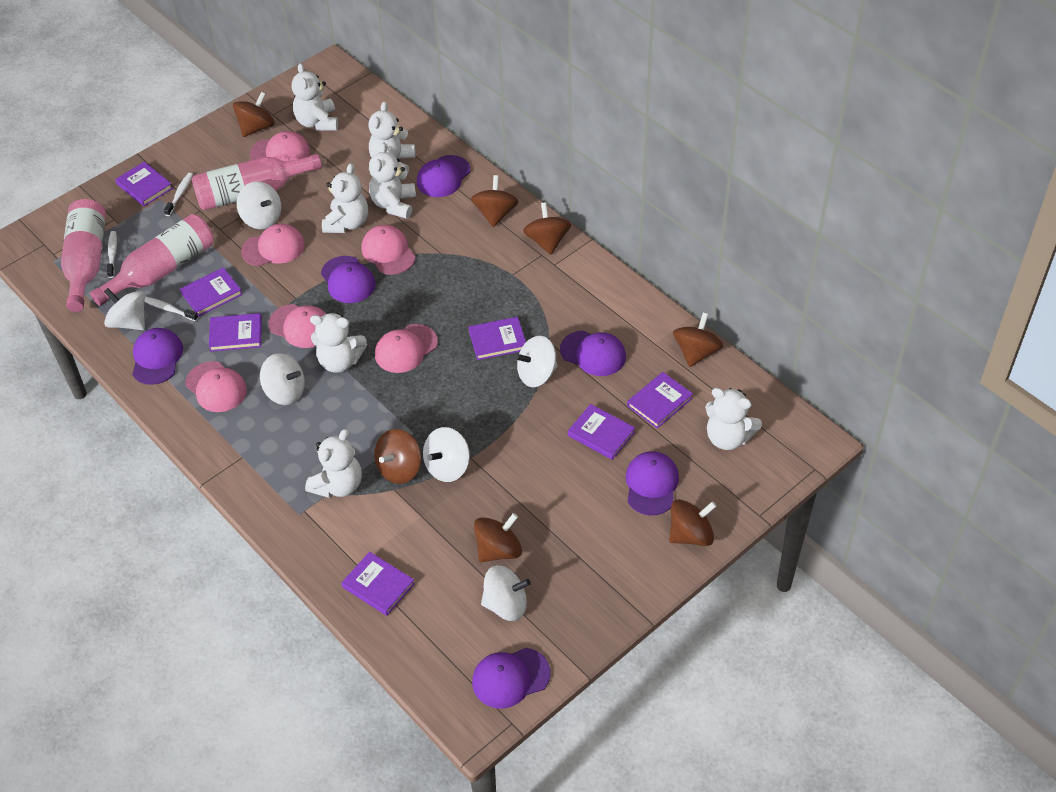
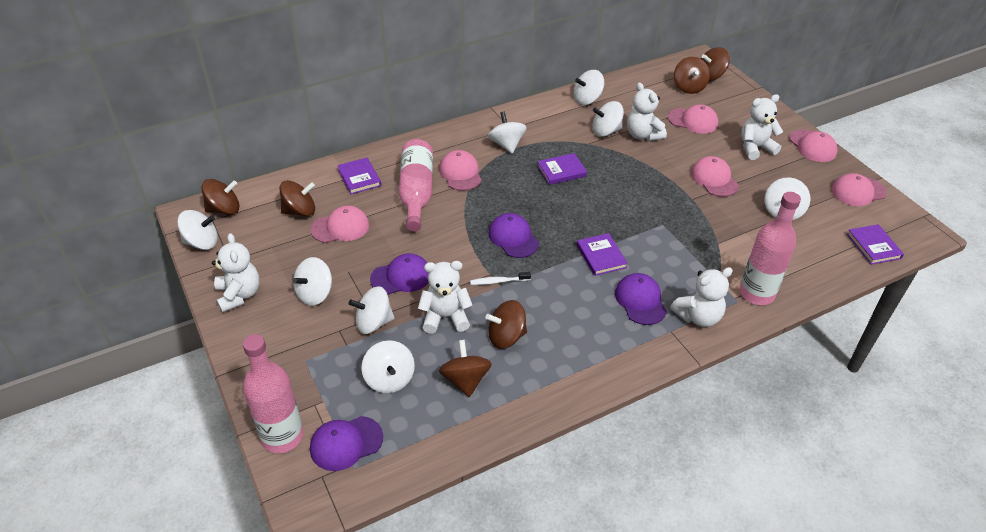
brown spinning top: [233,92,275,137] [374,429,422,484] [471,175,519,227] [474,513,522,562] [523,202,571,255] [669,499,716,546] [673,313,723,367] = 7 -> [201,179,239,215] [280,180,315,216] [439,340,492,397] [485,300,527,349] [674,57,710,94] [701,47,730,81] = 6
purple book: [115,162,173,206] [180,267,243,316] [209,313,262,352] [341,552,415,616] [469,317,526,360] [568,404,635,460] [627,372,693,429] = 7 -> [337,158,381,194] [537,153,587,185] [577,233,628,276] [847,224,904,265] = 4
purple cap: [132,328,183,385] [321,256,376,303] [417,155,471,197] [472,648,551,708] [560,330,626,376] [626,451,679,515] = 6 -> [310,416,383,471] [370,253,429,295] [488,213,539,258] [615,273,667,325] = 4
white spinning top: [104,288,145,330] [237,181,281,229] [260,353,305,405] [423,427,470,482] [481,565,531,621] [515,336,558,387] = 6 -> [177,210,218,250] [293,257,332,306] [348,286,394,334] [361,340,415,393] [488,111,527,153] [573,70,604,105] [593,101,624,137] [764,177,810,220] = 8
white teddy bear: [292,63,338,131] [305,429,362,498] [310,313,367,373] [322,163,368,233] [368,101,416,174] [369,143,416,219] [705,388,762,450] = 7 -> [212,233,260,313] [418,261,472,334] [627,82,667,141] [670,267,733,327] [741,94,783,160] = 5
white toothbrush: [107,231,117,278] [145,296,198,321] [164,173,193,216] = 3 -> [470,272,531,285] = 1

